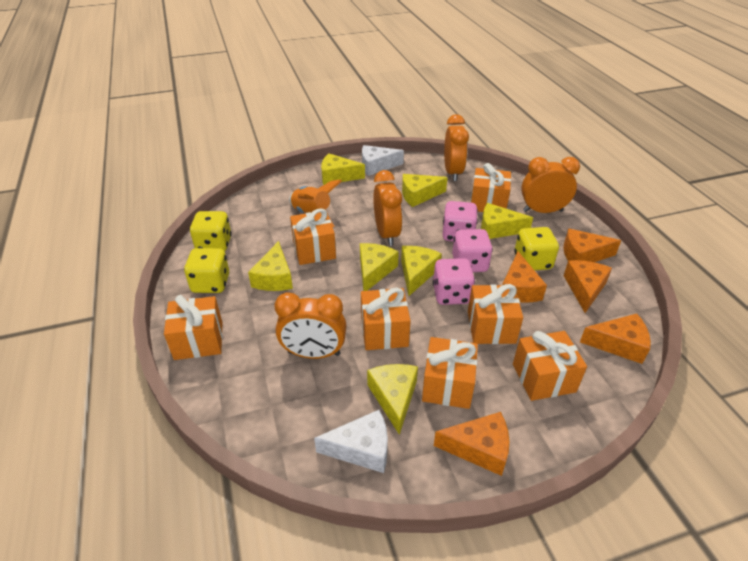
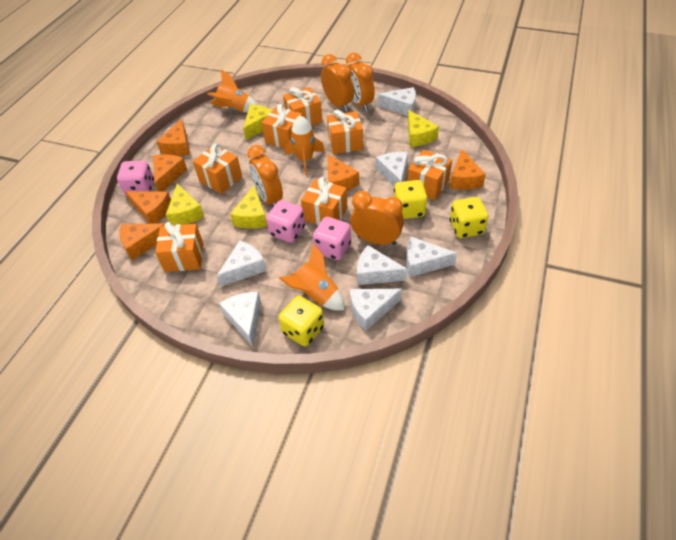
orange cheese: [434,412,509,476] [502,252,547,303] [564,229,621,262] [564,260,612,313] [580,314,651,364] = 5 -> [119,223,166,260] [125,191,171,224] [153,154,187,192] [156,119,190,156] [327,154,359,191] [450,149,486,190] = 6
orange rocket: [289,179,342,227] = 1 -> [207,69,257,112] [279,243,345,310] [285,115,325,176] = 3
white cheese: [314,410,388,473] [362,145,404,176] = 2 -> [216,240,267,287] [219,292,261,347] [350,289,402,331] [357,245,408,285] [376,152,408,187] [378,87,416,116] [406,237,457,277] = 7
yellow cheese: [248,241,293,291] [321,153,365,185] [360,243,399,291] [367,364,418,435] [401,246,442,296] [402,174,448,207] [481,203,533,239] = 7 -> [166,183,204,225] [230,186,267,229] [243,104,272,140] [408,110,439,147] = 4

